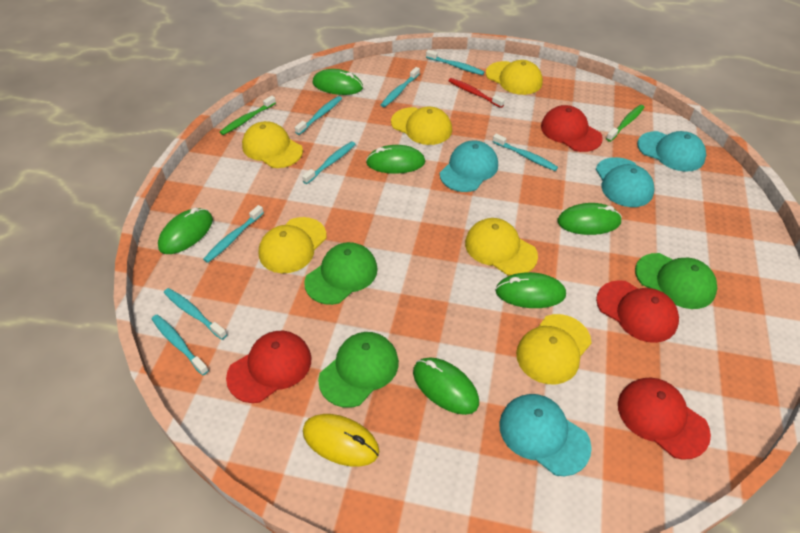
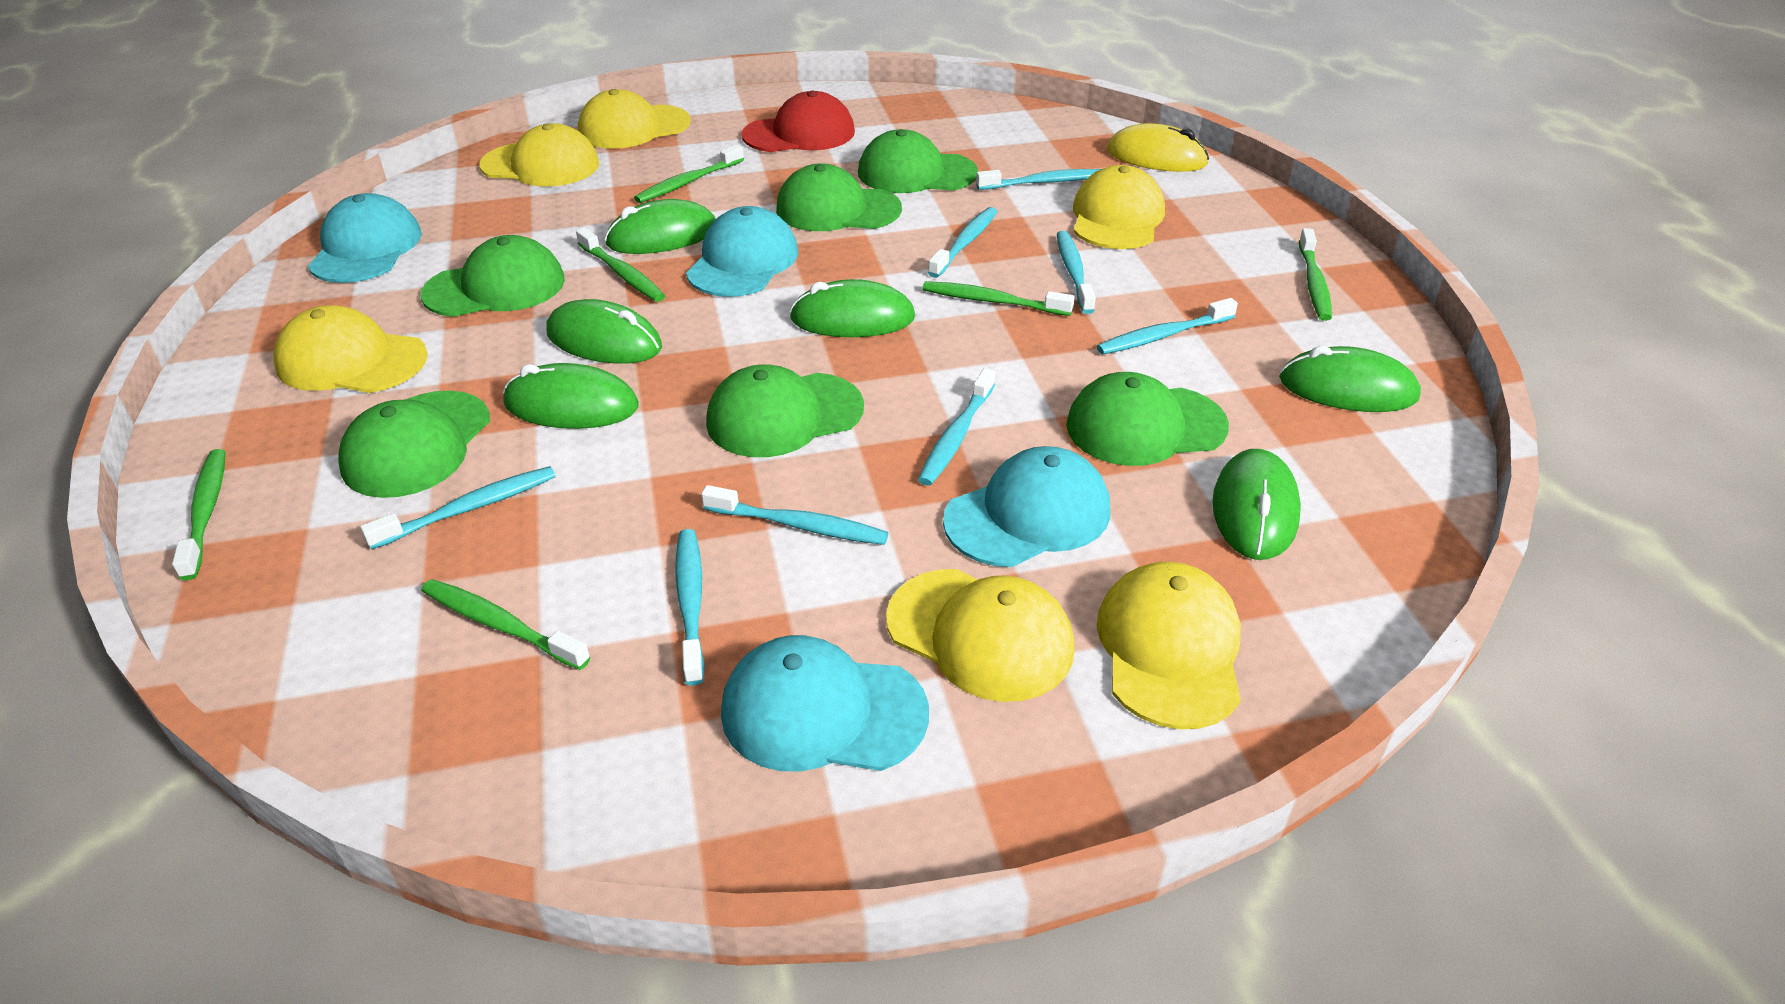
green cap: [304,242,378,305] [318,332,399,408] [635,253,717,309] = 3 -> [338,391,490,498] [420,235,565,317] [706,364,864,457] [776,163,902,231] [858,129,978,193] [1066,372,1229,466] = 6
green toothbrush: [220,95,276,135] [606,105,645,142] = 2 -> [172,449,226,580] [421,579,590,670] [576,227,665,302] [634,144,744,203] [922,281,1075,316] [1299,228,1332,321] = 6
red cap: [226,331,311,403] [541,105,603,152] [596,280,679,343] [618,377,711,460] = 4 -> [742,91,855,152] = 1
red toothbrush: [448,78,505,108] = 1 -> none = 0

